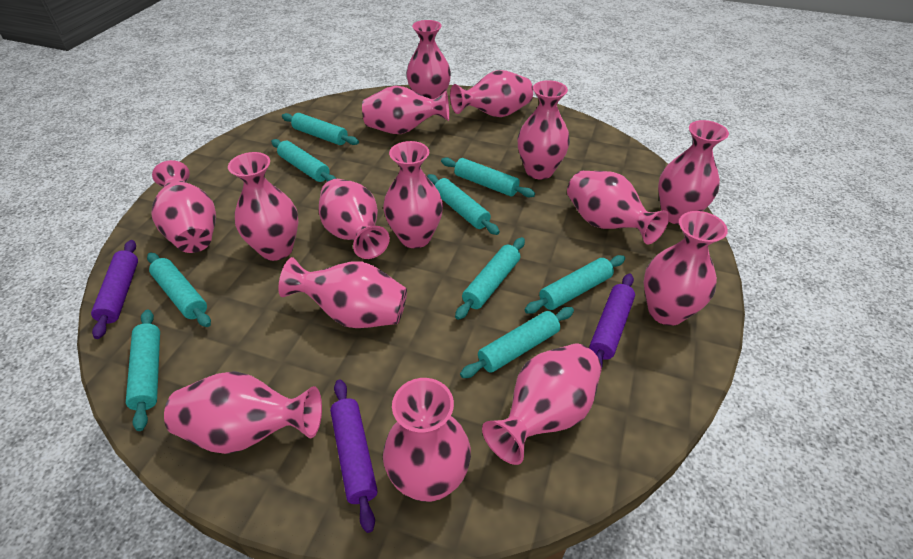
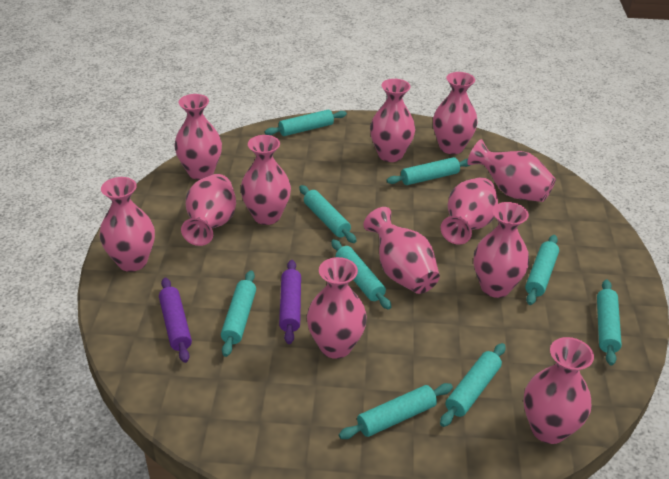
pink vase: [151,160,216,253] [164,371,322,454] [228,152,298,261] [278,257,407,328] [319,179,390,259] [362,86,449,134] [383,141,443,248] [383,378,471,502] [407,20,451,99] [450,70,533,117] [482,344,602,465] [518,80,570,180] [567,171,669,244] [644,211,728,326] [658,120,729,225] = 15 -> [100,177,155,272] [174,94,222,180] [181,174,236,246] [241,135,291,225] [307,257,367,359] [364,207,440,294] [370,79,415,162] [433,72,478,154] [441,177,498,245] [467,139,556,202] [474,202,529,298] [524,337,594,444] = 12
purple rolling pin: [91,240,138,339] [330,379,378,533] [589,273,635,367] = 3 -> [159,278,192,363] [279,260,301,344] = 2

